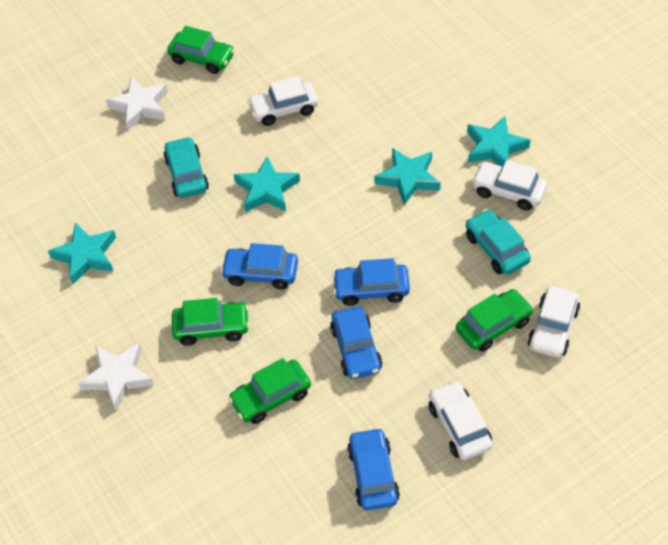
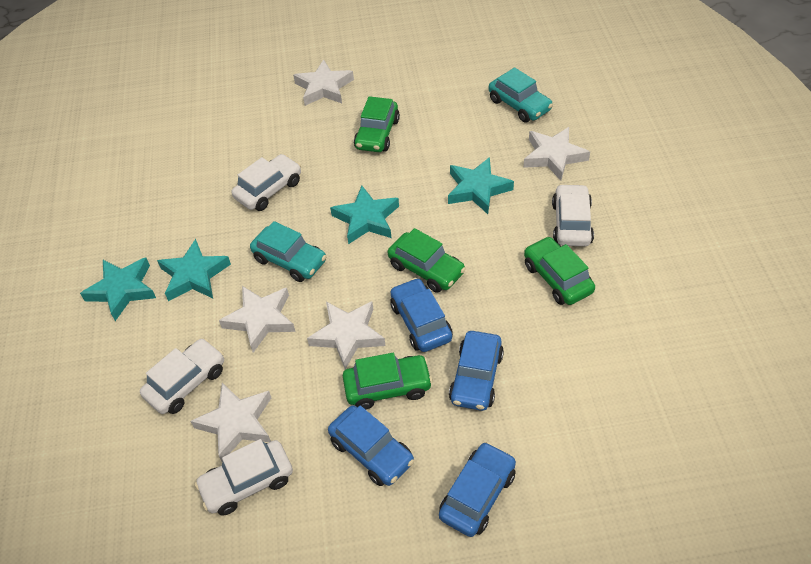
white star: [78,343,154,410] [106,77,168,130] = 2 -> [191,383,271,462] [219,286,296,353] [293,59,354,106] [307,301,386,369] [523,127,590,180] = 5

